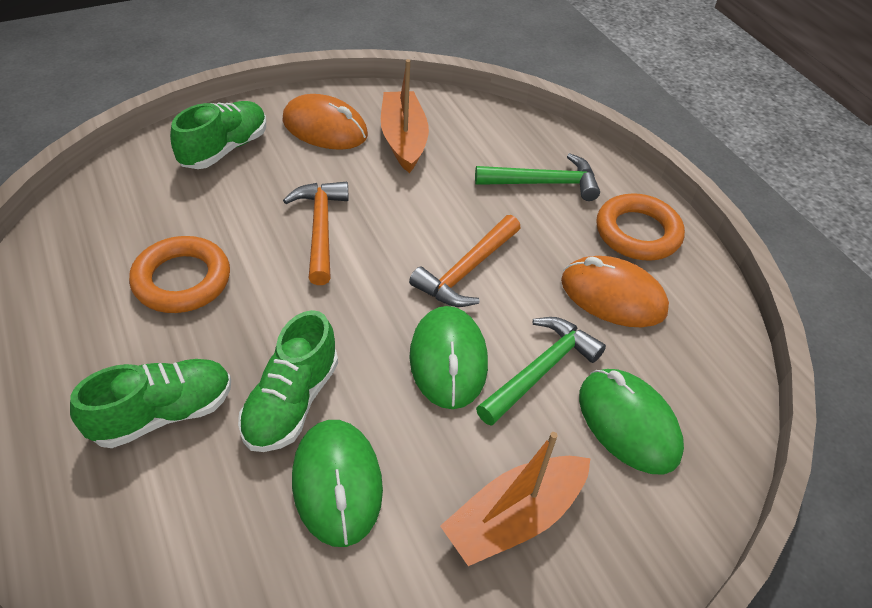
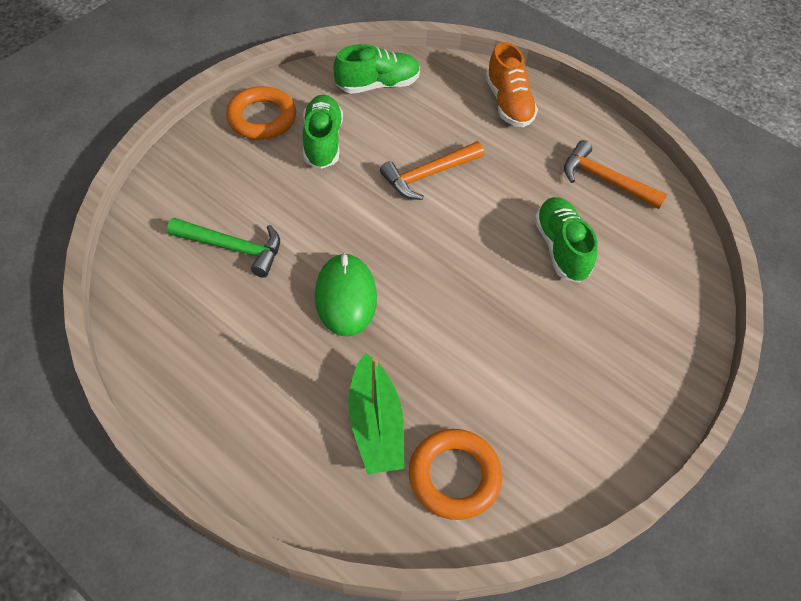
green boat: none = 0 -> [348,353,404,474] = 1
green hammer: [475,153,600,201] [476,317,606,426] = 2 -> [167,218,280,277] = 1
green mouse: [292,420,383,547] [409,306,488,409] [579,369,684,475] = 3 -> [315,253,377,337] = 1
orange boat: [381,59,429,173] [440,432,591,566] = 2 -> none = 0
orange mouse: [283,94,368,150] [561,256,669,327] = 2 -> none = 0
orange shoe: none = 0 -> [486,42,538,127] = 1

